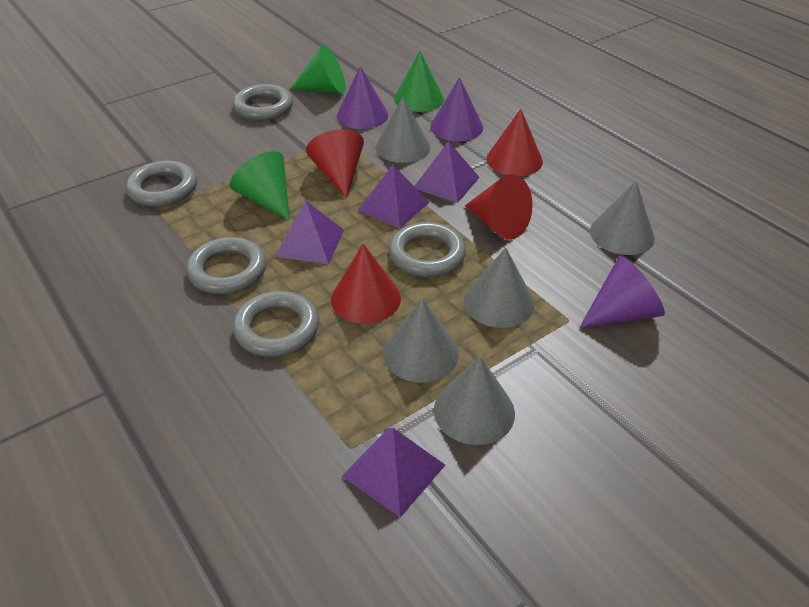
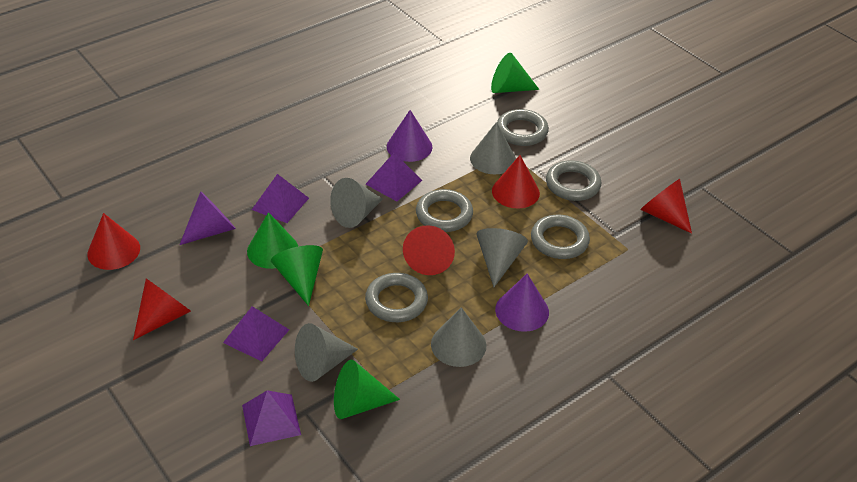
green cone: [230,151,290,221] [290,45,346,94] [394,51,444,112] = 3 -> [247,212,298,269] [271,245,323,306] [334,360,400,419] [491,53,540,93] = 4
red cone: [306,130,364,198] [331,244,401,324] [465,174,533,239] [486,109,543,176] = 4 -> [87,213,140,270] [133,279,191,340] [403,225,455,275] [492,155,540,208] [640,179,692,234] = 5

